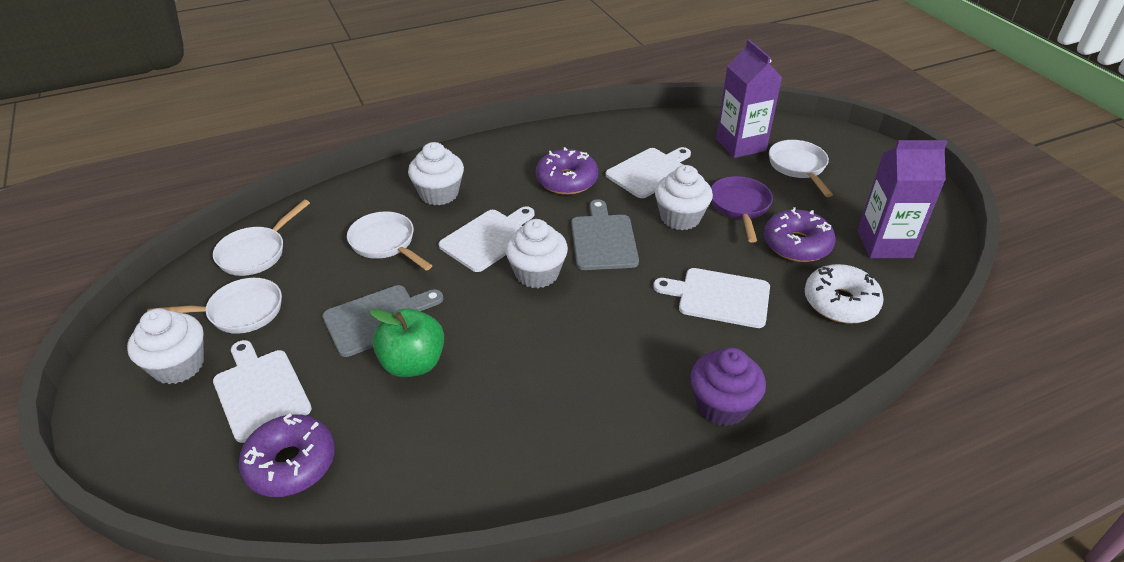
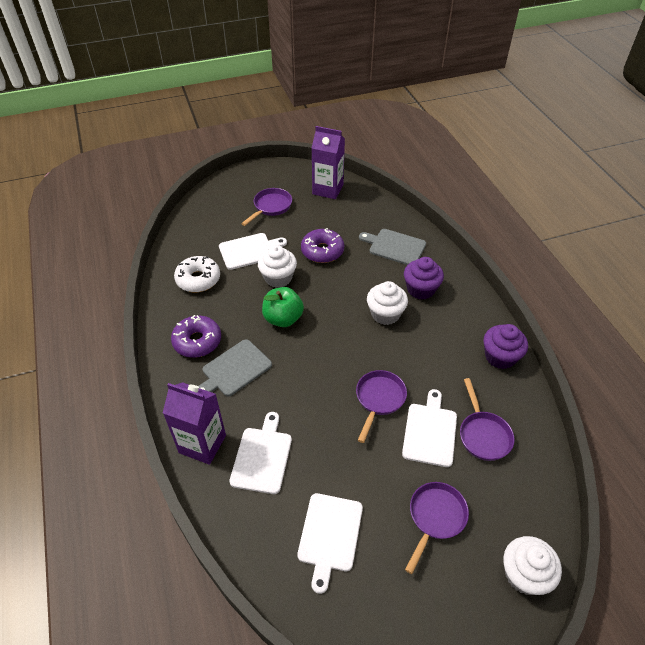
purple cupcake: [690,347,766,426] = 1 -> [404,257,444,300] [484,324,528,369] = 2
purple donut: [239,414,335,497] [536,147,598,195] [764,207,836,262] = 3 -> [171,315,221,358] [301,228,344,263] = 2
purple pan: [711,176,773,243] = 1 -> [241,188,292,226] [356,370,407,443] [405,482,469,574] [460,378,515,461] = 4
white cupcake: [127,308,204,384] [408,142,464,205] [505,219,568,288] [655,165,713,230] = 4 -> [258,245,297,288] [367,281,408,325] [504,536,562,595] = 3
white pan: [147,278,282,334] [213,200,310,276] [347,212,432,271] [769,140,833,197] = 4 -> none = 0

